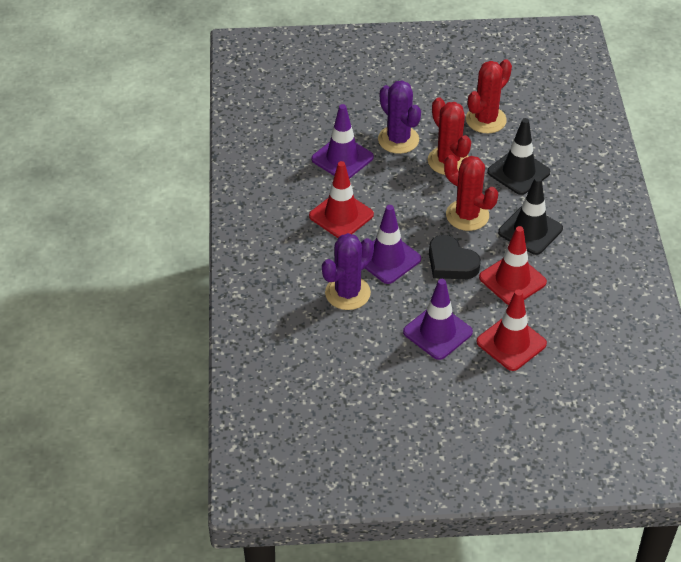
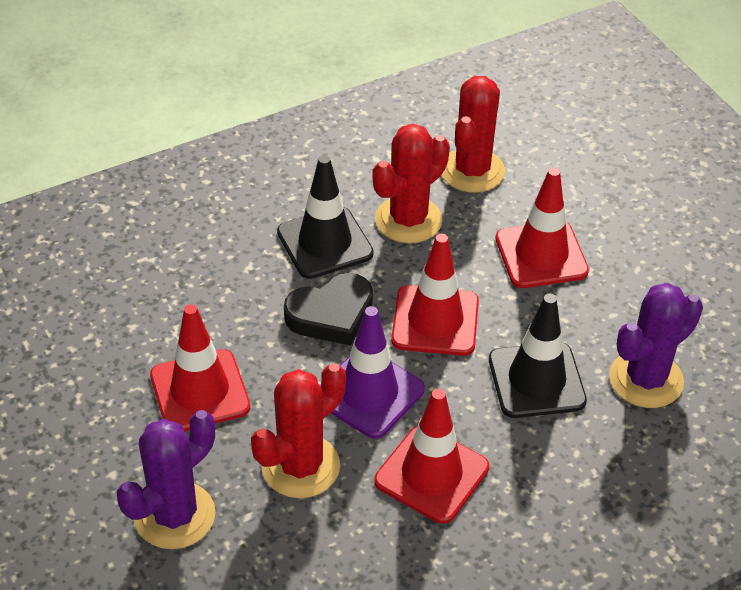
purple traffic cone: [311,104,374,179] [365,205,421,284] [403,279,473,360] = 3 -> [320,306,425,439] = 1
red traffic cone: [309,161,374,238] [477,289,547,371] [479,226,547,305] = 3 -> [150,304,250,431] [374,389,489,524] [391,234,479,356] [495,168,589,288] = 4

